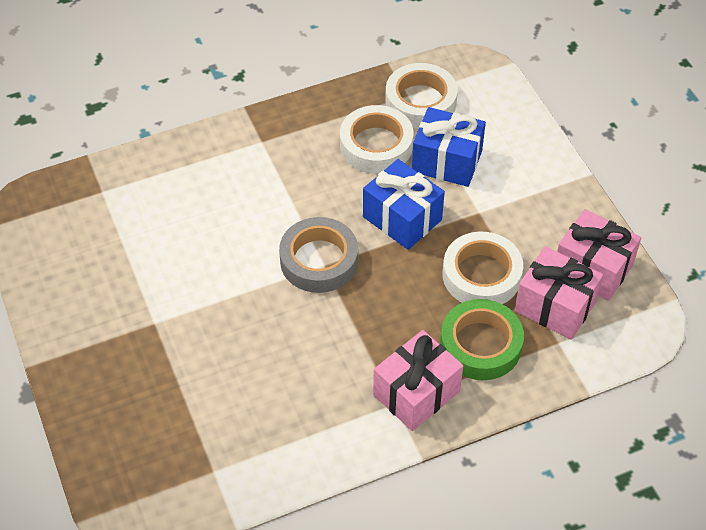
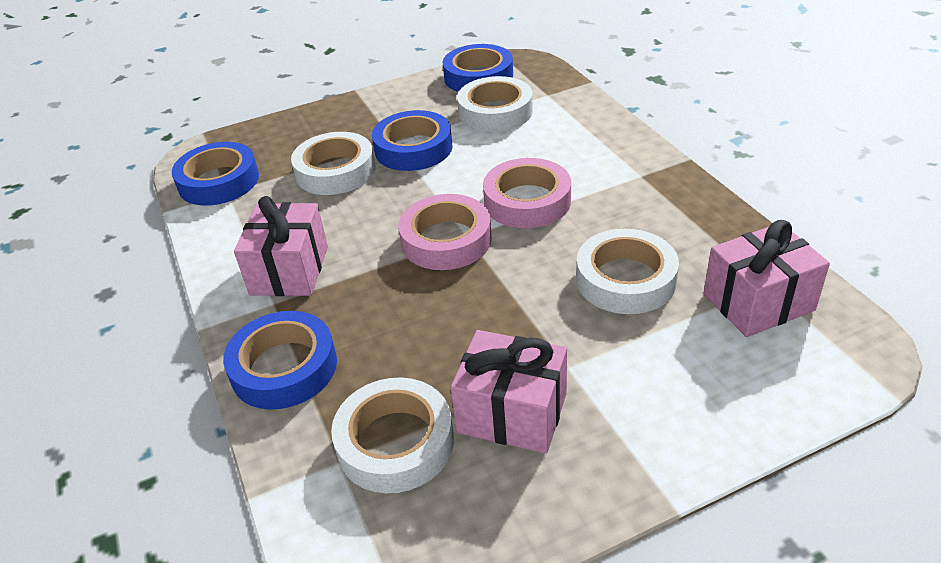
blue gift: [363,159,445,250] [412,107,486,187] = 2 -> none = 0
blue tape: none = 0 -> [172,142,259,206] [223,311,337,410] [372,110,453,171] [443,44,513,92] = 4
green tape: [440,299,524,380] = 1 -> none = 0
grey tape: [279,217,358,293] = 1 -> none = 0
pink tape: none = 0 -> [398,194,492,270] [483,158,571,228] = 2
white tape: [340,105,414,173] [385,63,458,128] [443,232,523,304] = 3 -> [291,132,375,195] [331,377,454,493] [457,76,533,132] [576,229,679,314] = 4

